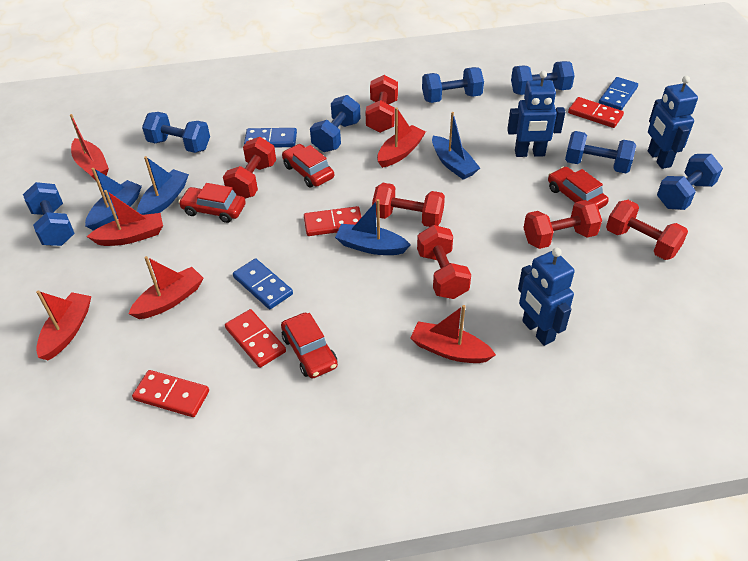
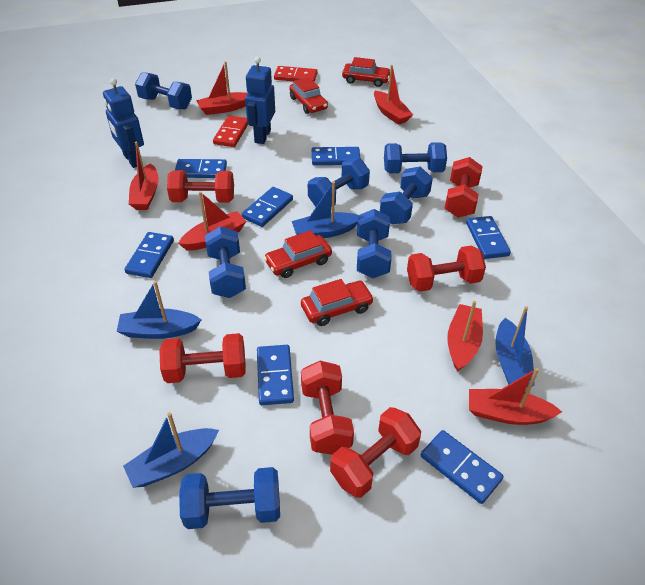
blue domino: [233,258,293,309] [244,128,297,147] [599,77,638,111] = 3 -> [124,232,174,278] [175,159,227,178] [242,187,293,227] [257,345,294,405] [312,147,361,165] [421,430,504,504] [466,216,511,259] = 7
blue robot: [507,71,565,157] [518,248,575,346] [648,76,698,169] = 3 -> [103,78,144,168] [245,56,275,144] = 2
red domino: [132,370,209,417] [225,309,286,368] [304,206,362,236] [568,97,624,128] = 4 -> [213,116,248,147] [274,66,318,82] = 2

